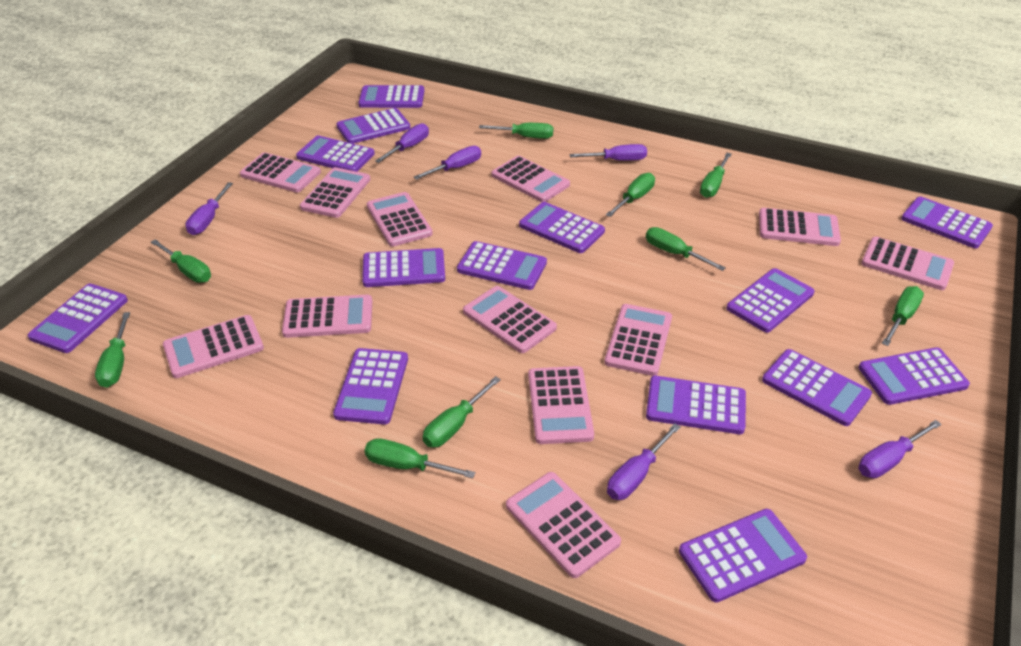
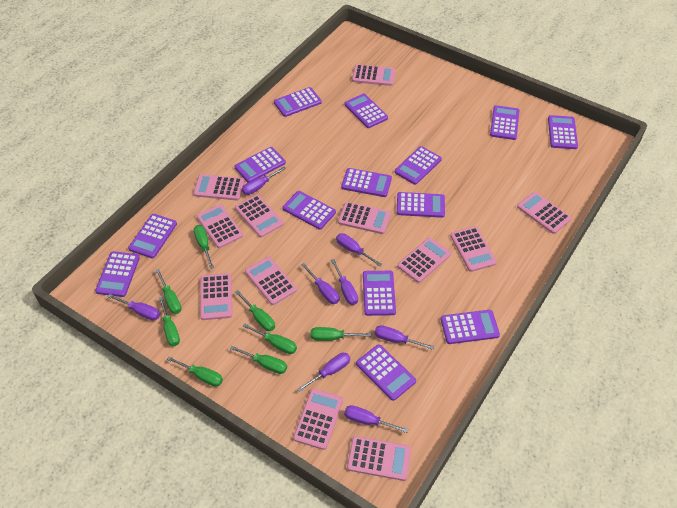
green screwdriver: [95,312,130,388] [151,239,211,283] [364,438,475,479] [423,376,501,447] [479,123,553,139] [606,173,655,217] [646,227,726,271] [700,153,731,198] [882,286,924,346] = 9 -> [156,269,182,314] [159,297,180,346] [167,356,223,387] [194,225,214,269] [230,346,287,374] [235,290,275,331] [242,323,297,354] [311,327,371,341] = 8
purple screwdriver: [185,182,233,235] [375,123,429,163] [414,146,481,180] [569,144,647,161] [607,423,680,500] [858,420,942,478] = 6 -> [108,294,160,320] [242,166,286,195] [297,353,350,392] [301,263,340,304] [331,259,358,305] [336,233,382,267] [344,405,408,433] [375,325,434,350] = 8

